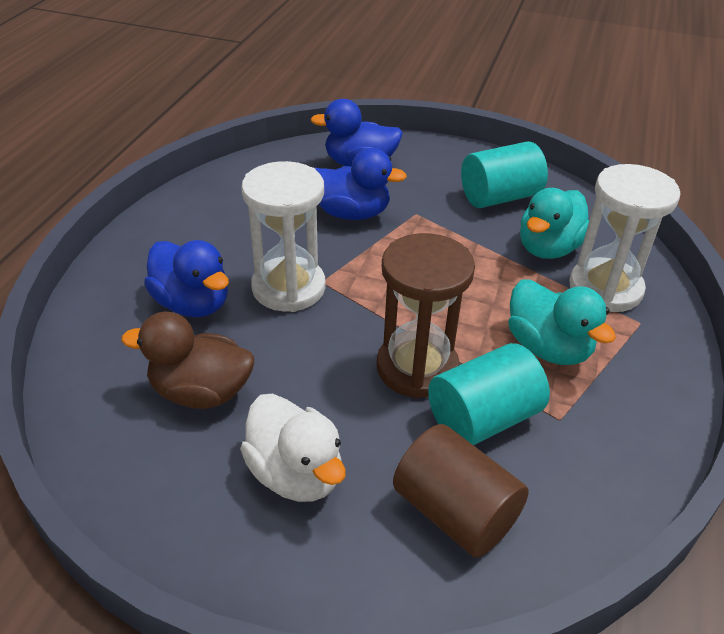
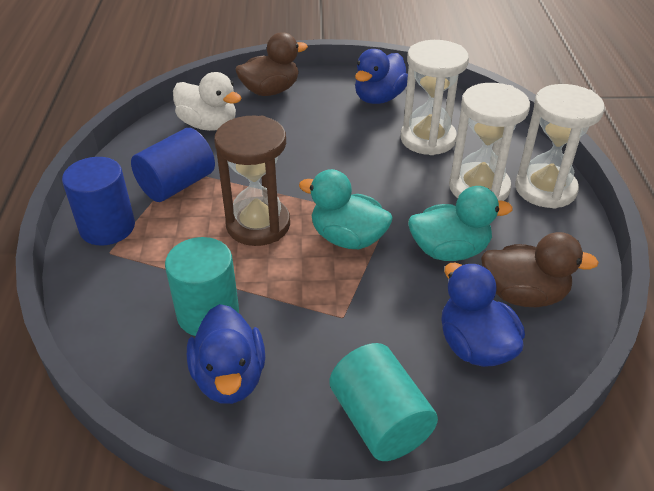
blue cylinder: none = 0 -> [62,157,135,246] [131,128,215,202] = 2
brown cylinder: [393,424,529,558] = 1 -> none = 0
brown duck: [121,312,254,409] = 1 -> [235,32,308,96] [481,232,599,307] = 2
white hourglass: [241,161,326,312] [569,164,680,312] = 2 -> [400,40,469,155] [449,83,530,201] [515,84,605,209] = 3

